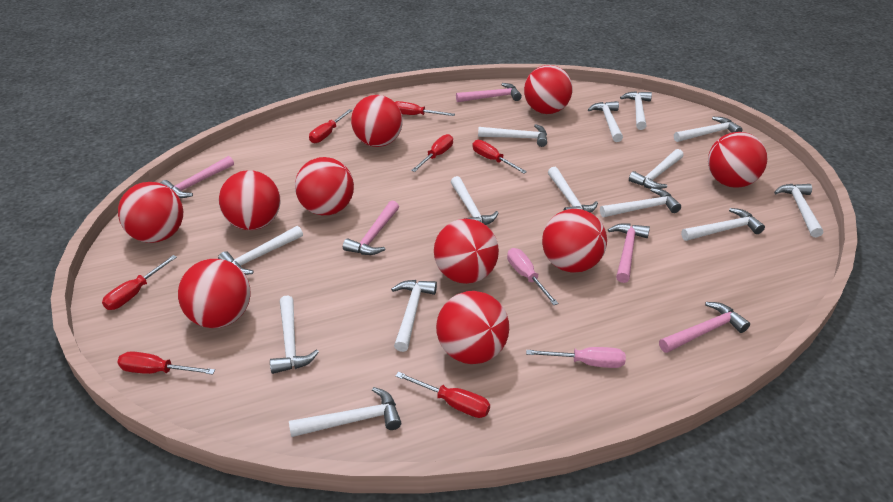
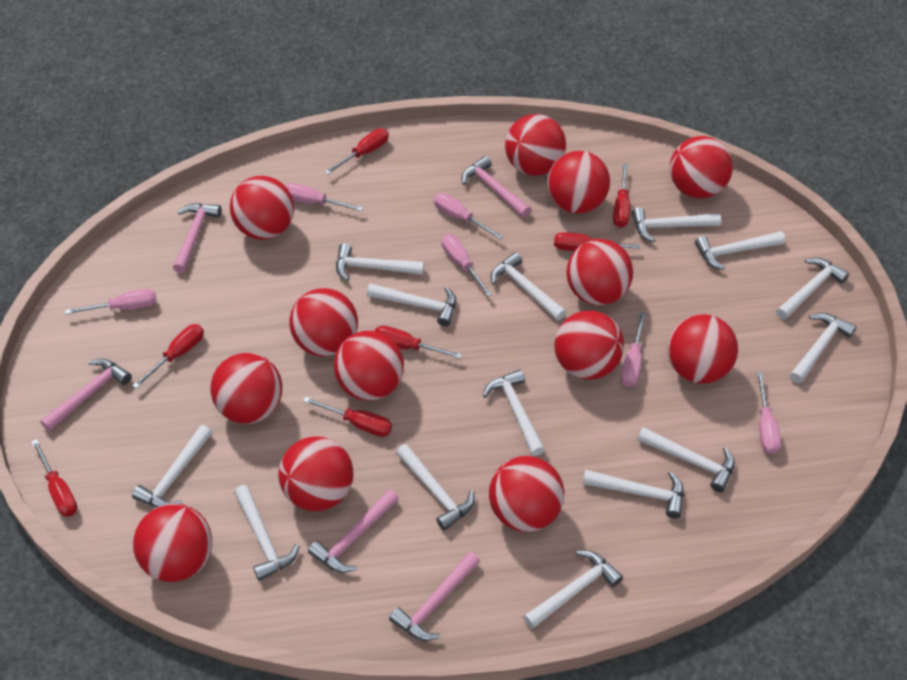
pink screwdriver: [507,248,559,305] [526,347,626,368] = 2 -> [65,289,156,314] [285,183,363,211] [434,193,503,239] [442,234,492,296] [621,312,646,387] [757,372,781,455] = 6
red ball: [118,182,183,243] [178,259,251,328] [219,170,281,230] [295,157,354,215] [351,95,403,147] [434,219,499,284] [436,291,509,364] [524,65,573,114] [542,209,607,273] [708,132,767,188] = 10 -> [133,503,212,582] [210,353,282,424] [230,176,294,240] [278,436,353,511] [289,288,358,357] [334,331,404,401] [489,456,564,532] [505,114,566,176] [547,151,610,214] [554,311,624,380] [566,239,633,305] [667,314,738,384] [670,136,733,199] = 13

